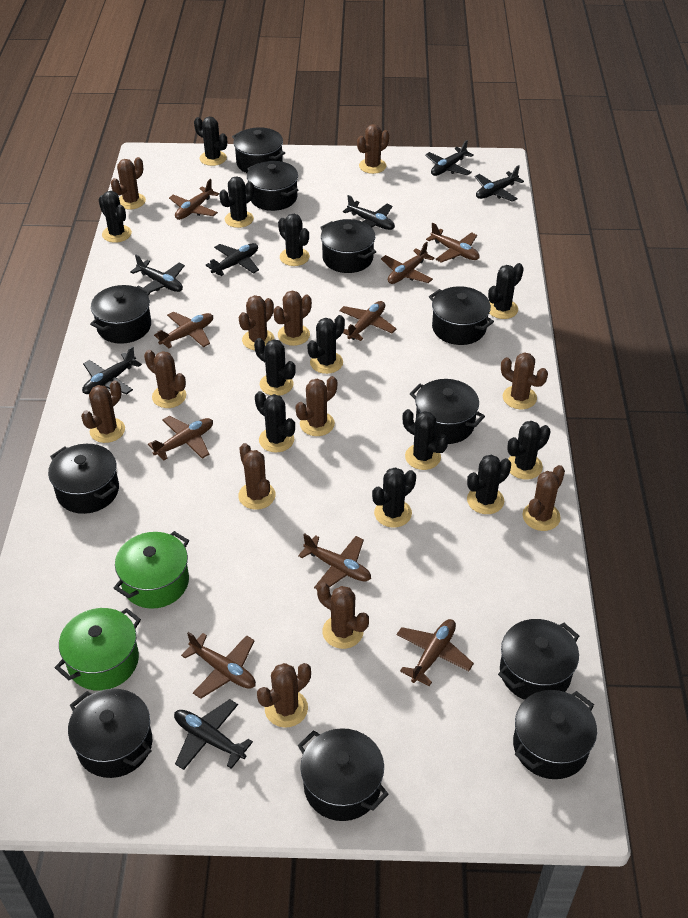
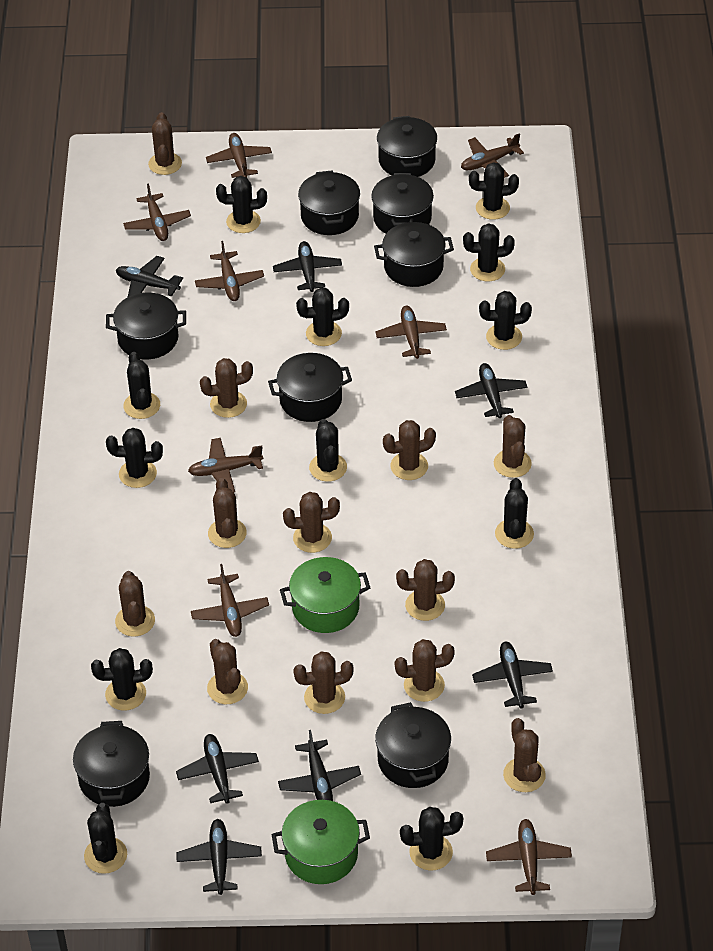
black pot: [48,444,119,514] [68,689,152,778] [90,285,151,344] [232,127,285,173] [247,161,298,211] [298,728,389,821] [320,219,376,273] [410,379,485,444] [429,286,494,345] [498,619,579,700] [513,690,597,779] = 11 -> [73,721,150,807] [106,292,186,359] [268,353,352,422] [298,171,360,235] [371,173,434,234] [374,222,454,287] [375,702,451,788] [377,116,437,177] = 8
brown plane: [148,416,213,460] [154,311,213,349] [169,179,219,220] [181,632,256,699] [298,533,371,589] [339,301,397,341] [381,242,435,284] [396,619,474,686] [426,223,480,263] = 9 -> [123,183,191,241] [188,438,263,493] [191,564,269,637] [195,241,264,301] [206,133,272,178] [375,306,447,359] [461,133,524,178] [486,819,572,895] = 8

